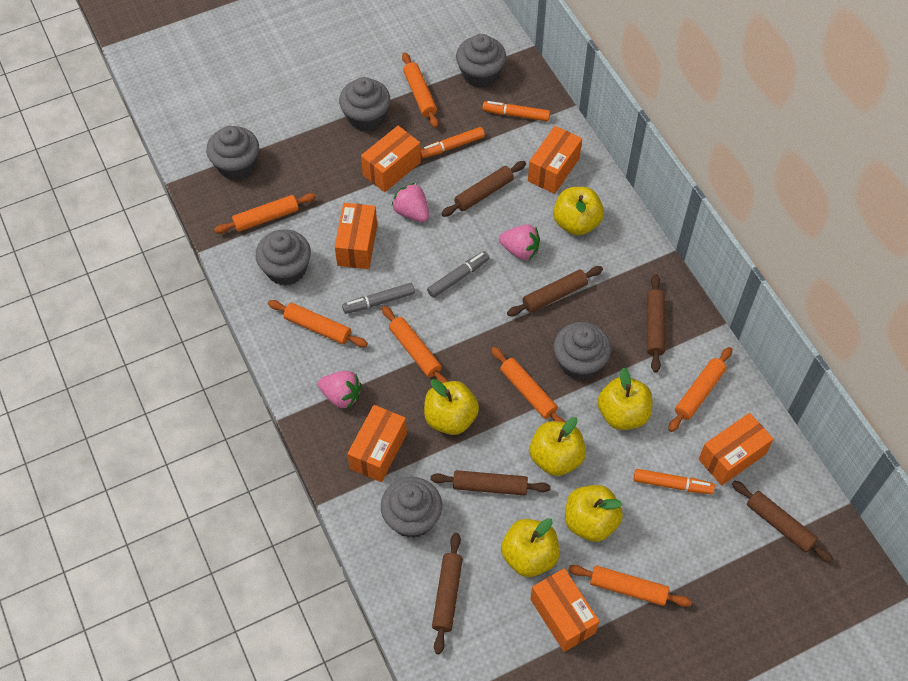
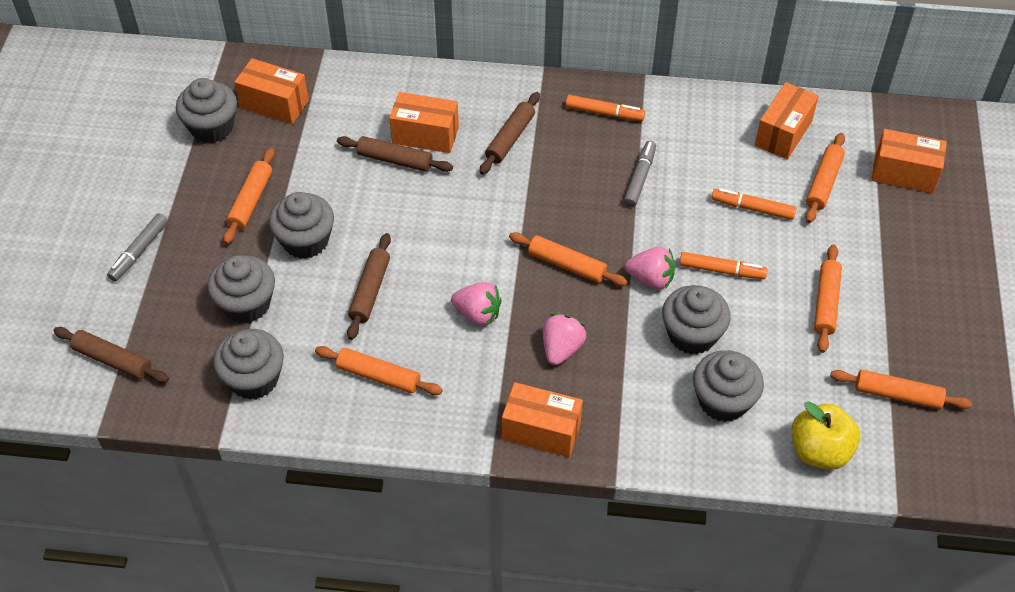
brown rolling pin: [430,470,551,495] [432,533,463,654] [441,161,526,217] [507,266,603,316] [647,274,665,373] [732,481,834,563] = 6 -> [53,327,169,383] [337,136,453,172] [347,233,391,340] [480,92,540,175] = 4
orange box: [335,203,377,269] [347,405,407,482] [361,126,421,192] [528,126,582,194] [530,568,600,652] [699,413,773,485] = 6 -> [234,58,309,124] [389,92,459,153] [502,382,583,457] [755,82,819,159] [871,129,947,193] = 5
orange rolling pin: [214,193,316,234] [268,300,368,347] [382,306,449,383] [402,52,439,128] [491,347,566,422] [568,565,692,607] [668,347,732,432] = 7 -> [223,148,275,244] [315,346,443,395] [509,232,627,286] [805,133,845,223] [814,244,842,353] [830,370,972,409] = 6
yellow apple: [424,379,479,435] [501,518,559,577] [530,417,586,476] [553,187,604,235] [565,485,623,542] [598,367,653,430] = 6 -> [792,402,860,470] = 1

